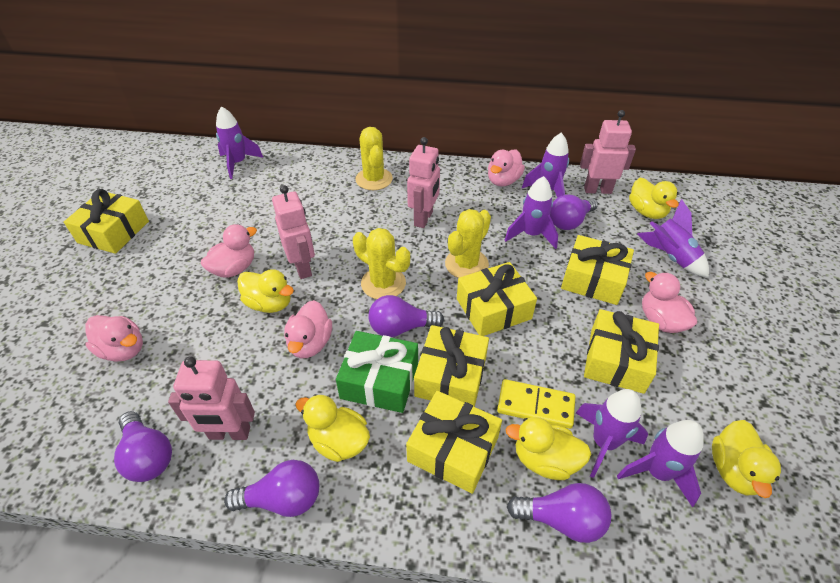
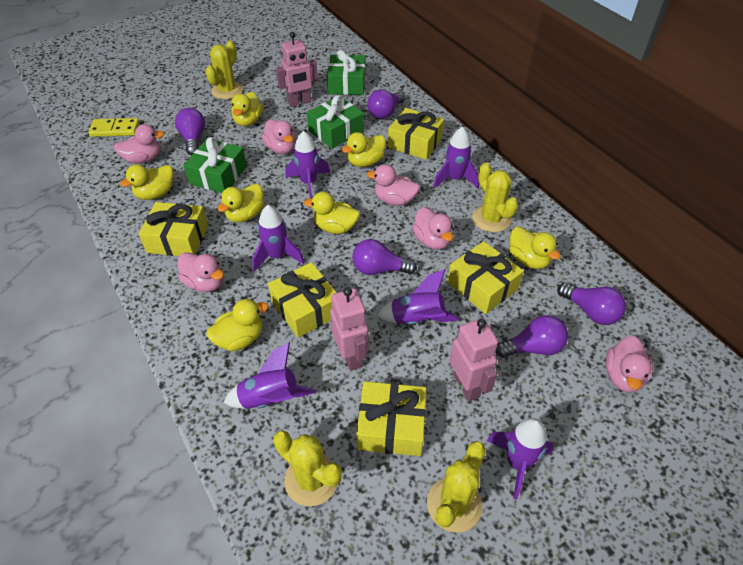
green gift: [336,331,418,413] = 1 -> [183,137,247,193] [307,95,364,149] [327,50,366,95] = 3
pink duck: [85,315,143,362] [201,224,257,278] [284,300,332,358] [488,150,525,186] [642,272,697,333] = 5 -> [114,124,165,164] [178,252,224,292] [262,119,296,154] [367,164,420,206] [412,207,453,250] [606,336,653,393] = 6
pink robot: [168,356,255,440] [272,185,315,279] [407,137,440,228] [580,110,636,194] = 4 -> [276,32,318,107] [330,287,369,371] [450,318,498,401] = 3
yellow cactus: [353,228,410,299] [355,127,393,190] [445,209,491,278] = 3 -> [205,41,243,99] [273,430,342,506] [427,441,486,533] [472,162,518,232] = 4
yellow duck: [237,269,294,313] [295,394,370,462] [505,417,591,480] [629,178,679,219] [712,420,781,498] = 5 -> [120,164,173,200] [207,299,269,351] [218,184,264,223] [231,91,263,126] [304,192,360,234] [342,132,386,167] [509,227,561,269] = 7
yellow gift: [64,189,149,254] [406,391,502,494] [414,325,489,407] [457,262,537,336] [561,235,634,305] [584,309,659,394] = 6 -> [139,202,208,256] [268,262,337,338] [356,381,426,456] [388,108,444,160] [447,241,524,314] = 5

